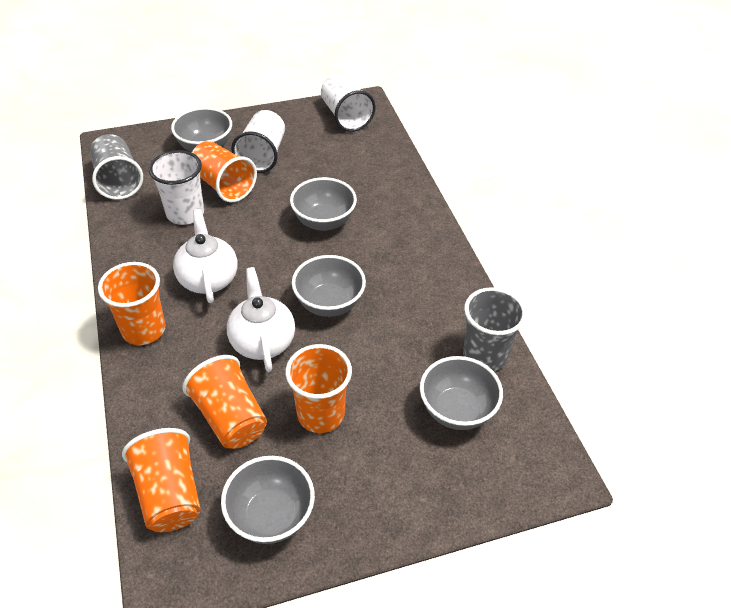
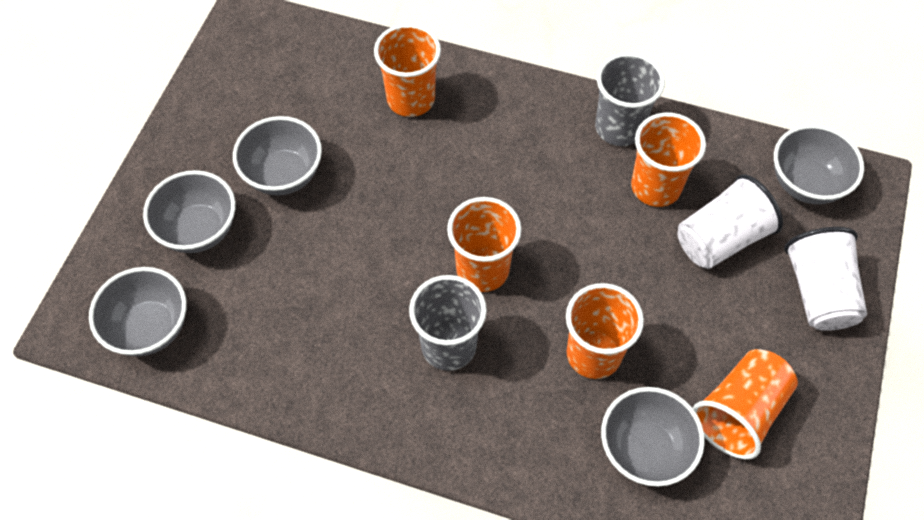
white cup: [149,150,204,225] [231,110,285,173] [321,74,376,132] = 3 -> [678,174,783,269] [784,227,867,331] = 2
white teapot: [173,209,237,303] [227,267,295,372] = 2 -> none = 0

